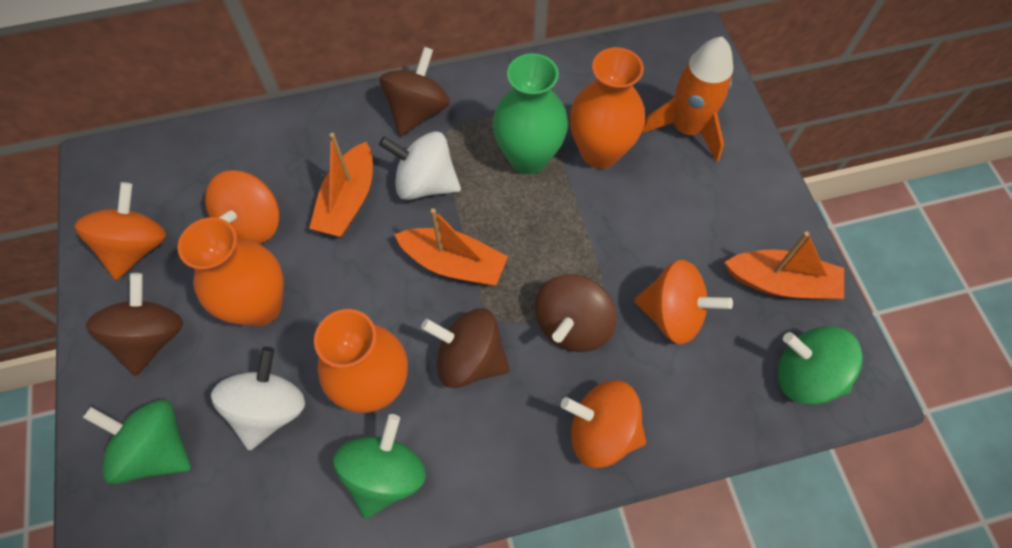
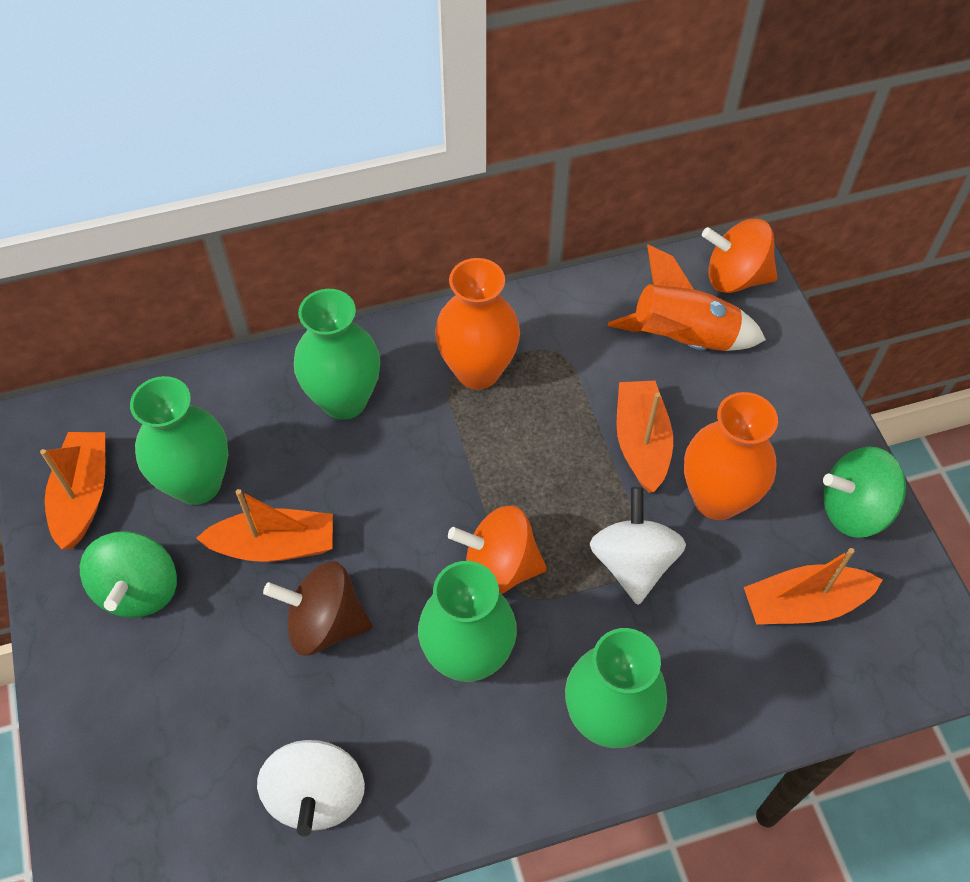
brown spinning top: [86,273,183,376] [379,47,450,136] [421,308,510,388] [535,274,616,352] = 4 -> [263,561,372,656] = 1
green spinning top: [83,400,191,484] [333,414,426,519] [777,326,863,405] = 3 -> [80,531,177,618] [823,447,906,538] = 2
green vase: [493,53,568,175] = 1 -> [130,376,228,505] [294,289,380,420] [418,561,517,682] [565,628,667,748] = 4
orange boat: [309,133,373,237] [394,208,508,285] [724,231,844,299] = 3 -> [40,432,105,549] [196,489,333,562] [616,381,673,493] [744,548,883,625] = 4
orange spinning top: [74,182,166,280] [205,170,280,244] [561,380,646,468] [634,260,733,345] = 4 -> [448,506,547,594] [702,219,777,293] = 2
orange vase: [177,217,284,326] [314,309,408,413] [570,47,645,169] = 3 -> [435,258,520,390] [684,392,778,520] = 2

